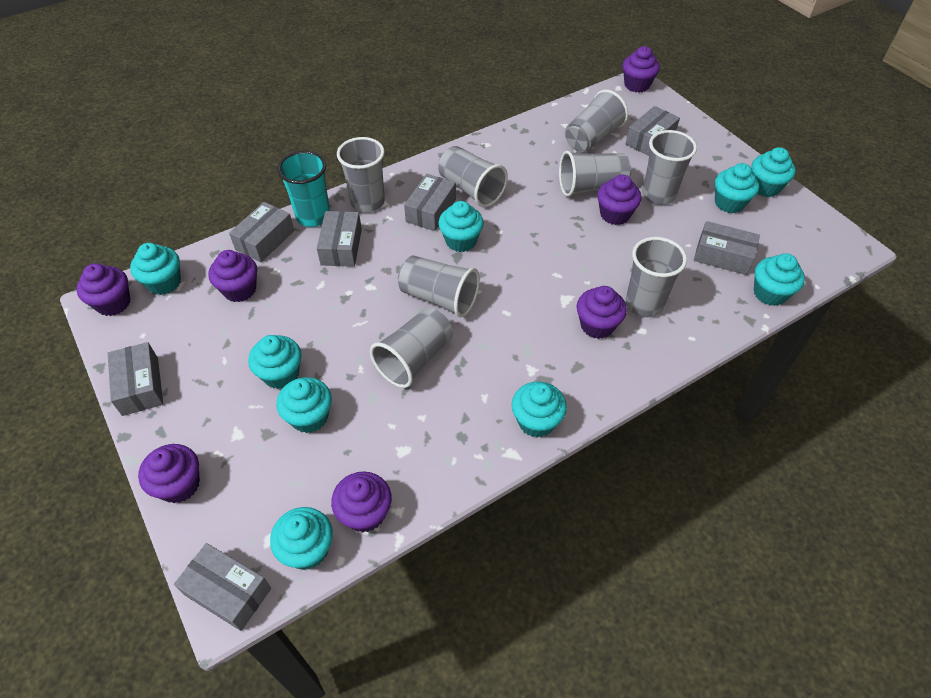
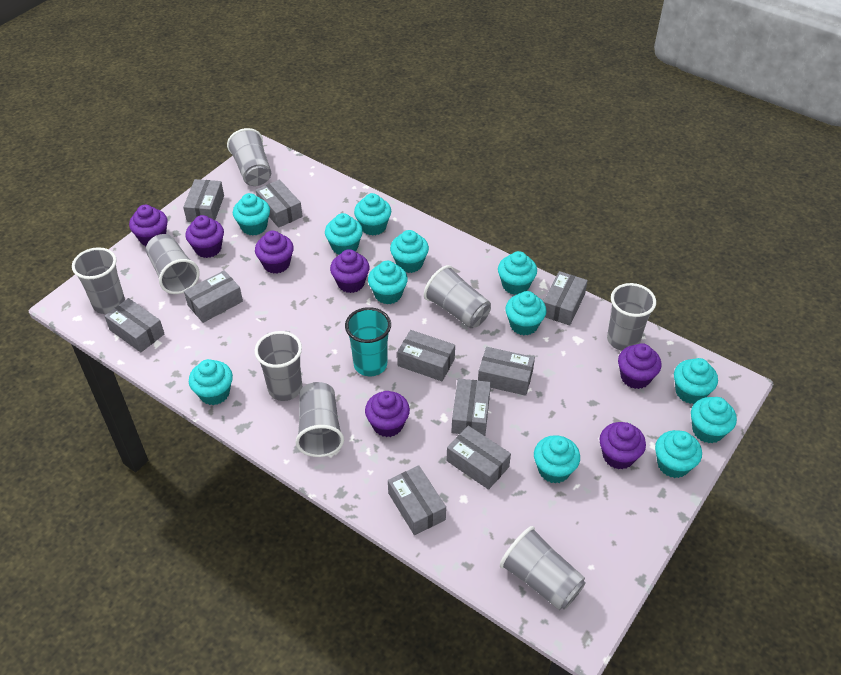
grey box: [108,342,163,416] [174,543,271,631] [229,202,295,262] [317,211,362,267] [404,174,456,231] [626,106,680,156] [694,221,760,275] = 7 -> [104,298,164,352] [183,179,224,222] [184,270,243,323] [256,180,303,228] [388,465,446,535] [397,330,455,381] [446,426,511,490] [452,378,491,436] [478,347,535,396] [543,271,588,326] = 10
turquoise cupcake: [130,243,181,295] [248,335,302,389] [270,507,333,570] [276,377,332,433] [438,201,484,252] [512,382,567,438] [715,163,759,213] [751,147,796,197] [754,253,805,306] = 9 -> [189,359,233,405] [233,193,270,236] [325,213,363,254] [354,193,391,236] [368,261,408,304] [390,230,429,273] [498,251,537,295] [505,291,546,335] [534,435,580,484] [655,430,702,478] [674,358,718,404] [691,397,737,444] = 12

